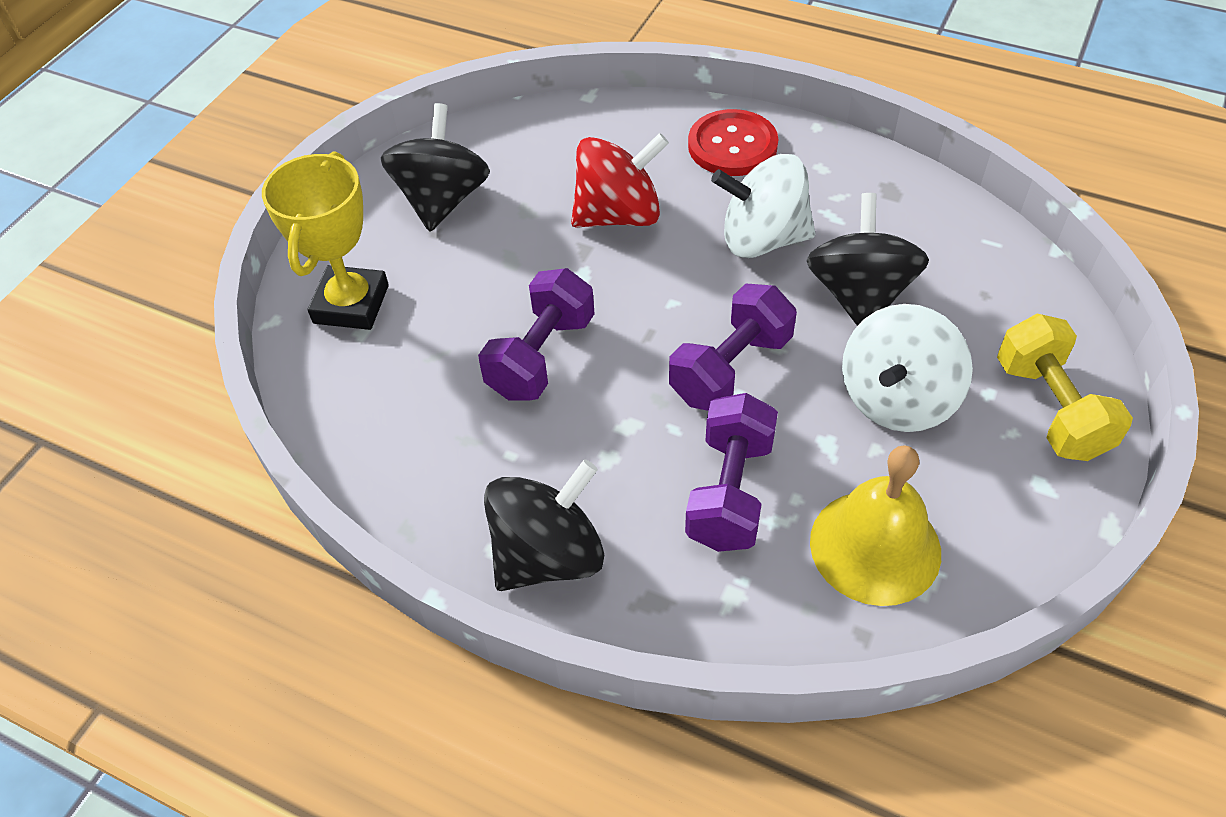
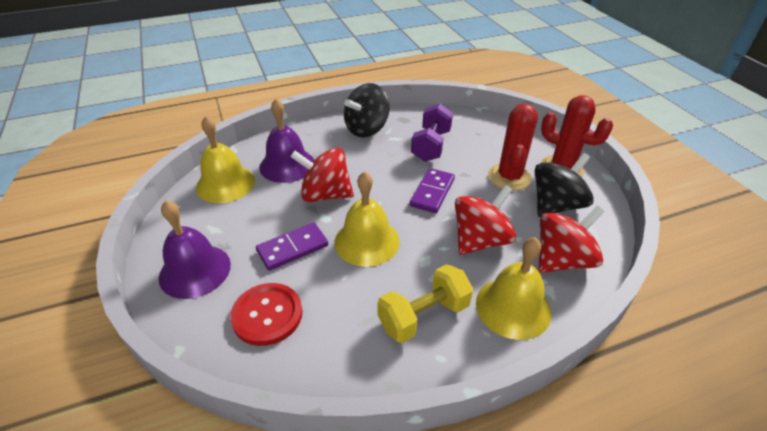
black spinning top: [381,103,490,231] [484,459,604,591] [807,193,929,326] = 3 -> [344,83,390,137] [535,153,594,217] = 2
purple bell: none = 0 -> [159,200,231,299] [260,99,314,183] = 2
purple domino: none = 0 -> [256,223,328,271] [409,168,455,213] = 2
purple dumbbell: [478,268,595,401] [669,284,797,411] [685,393,778,552] = 3 -> [411,104,453,162] = 1
red cactus: none = 0 -> [488,104,538,191] [541,95,613,177] = 2
red spinning top: [571,133,669,227] = 1 -> [290,148,354,202] [455,185,516,255] [538,206,604,273] = 3
white spinning top: [711,154,815,258] [842,304,973,432] = 2 -> none = 0
yellow bell: [810,445,941,606] = 1 -> [196,116,255,203] [334,171,400,267] [476,237,551,340] = 3
yellow trophy: [262,151,389,330] = 1 -> none = 0

